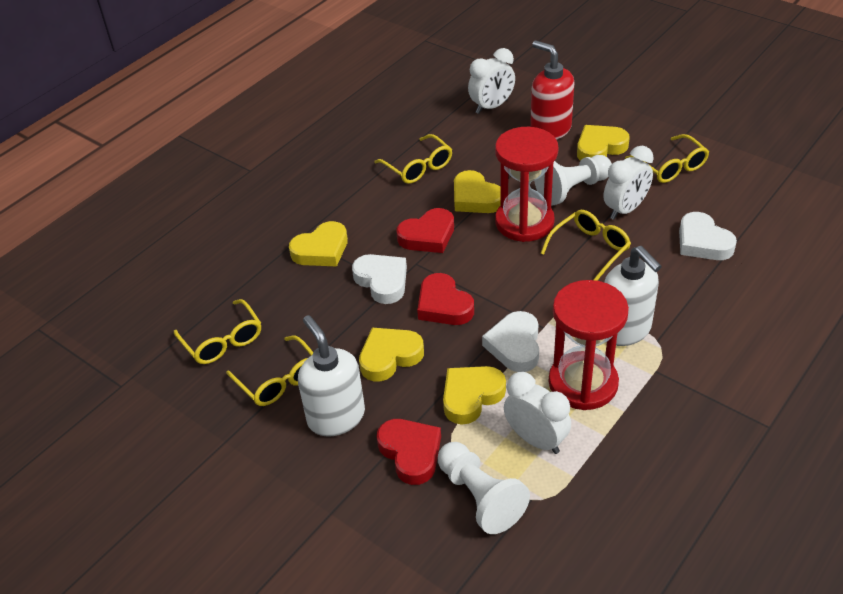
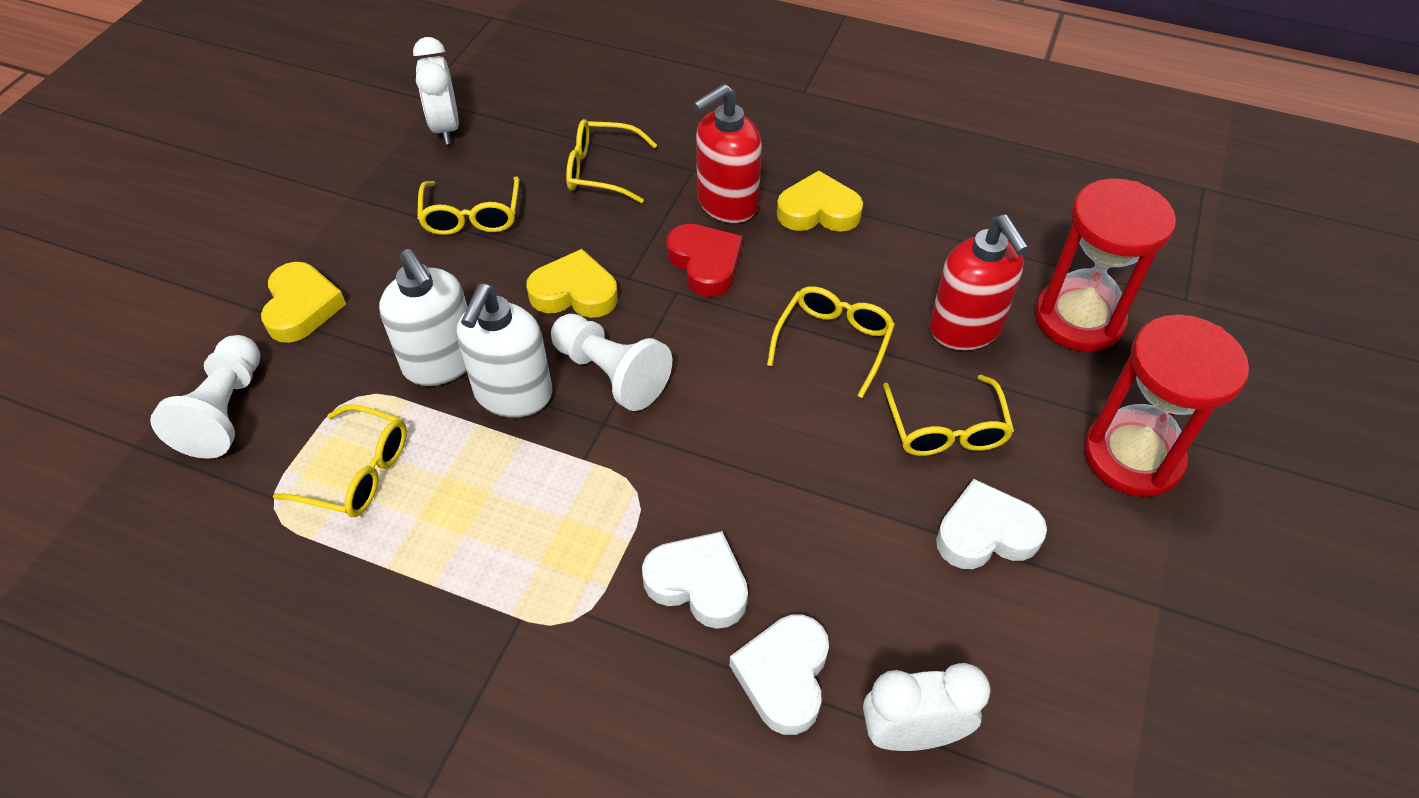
red heart: [377,419,441,485] [396,208,454,253] [417,273,474,325] = 3 -> [666,224,742,297] = 1
red soap dispenser: [530,41,574,140] = 1 -> [693,84,762,223] [929,215,1029,350] = 2
white clock: [468,48,515,114] [504,372,571,454] [604,146,654,220] = 3 -> [413,37,459,145] [863,663,991,751] = 2
yellow heart: [289,221,348,267] [359,328,424,381] [443,366,506,425] [454,170,500,213] [577,125,630,161] = 5 -> [261,262,346,343] [526,249,618,318] [777,171,863,232] = 3

